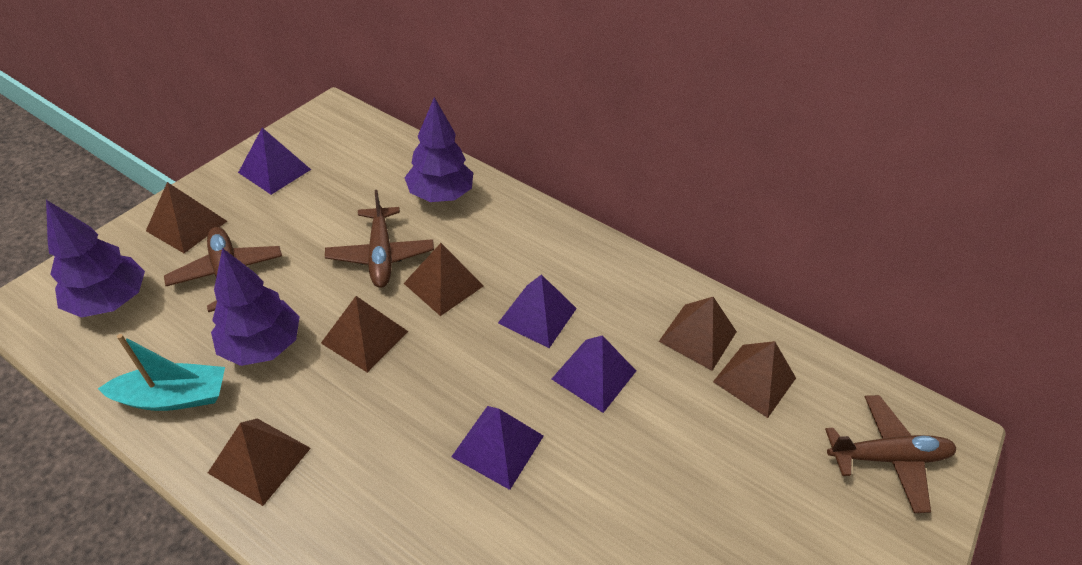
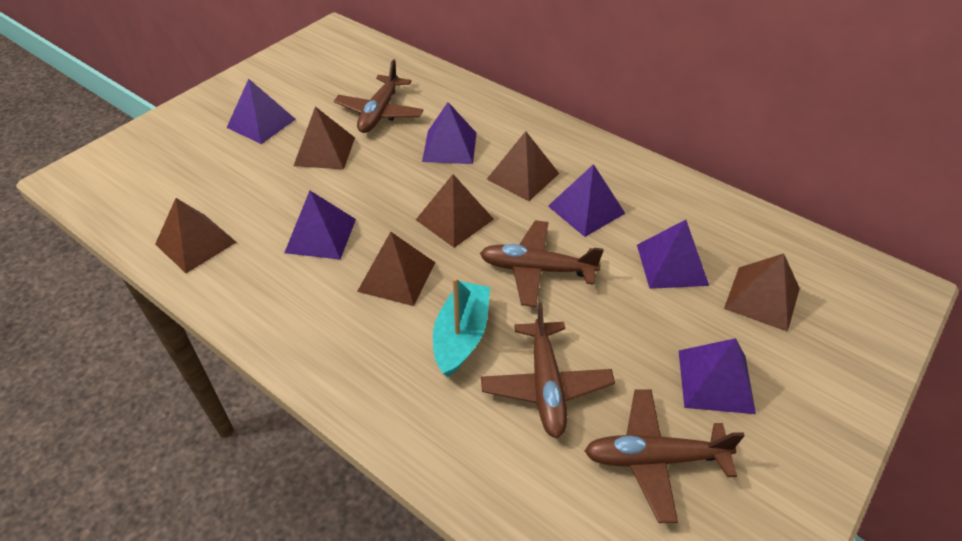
brown plane: [164,227,282,312] [325,190,434,288] [825,395,956,513] = 3 -> [334,59,424,133] [480,220,604,307] [481,303,615,438] [585,389,745,523] = 4
purple pyramid: [238,128,311,195] [451,406,544,490] [498,274,577,348] [552,335,636,413] = 4 -> [227,79,296,144] [284,191,356,259] [422,102,477,164] [548,164,626,237] [637,220,709,289] [679,338,756,414] = 6
purple tree: [46,200,145,318] [211,248,300,366] [404,97,473,202] = 3 -> none = 0

